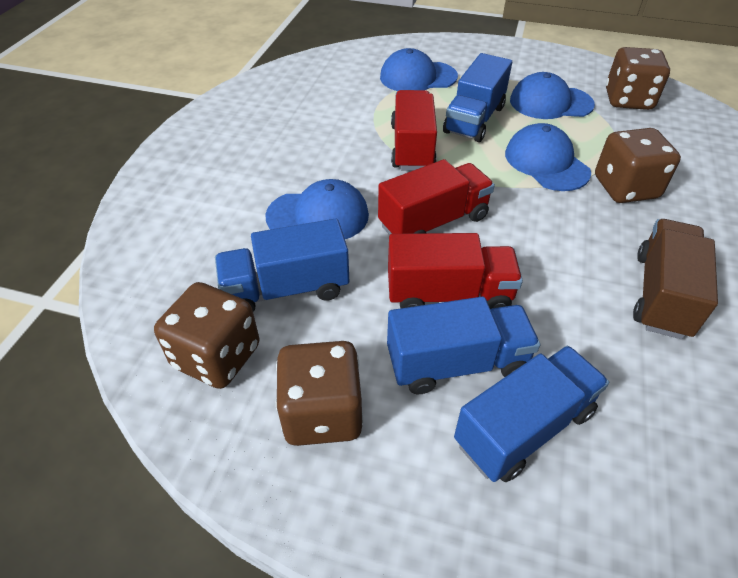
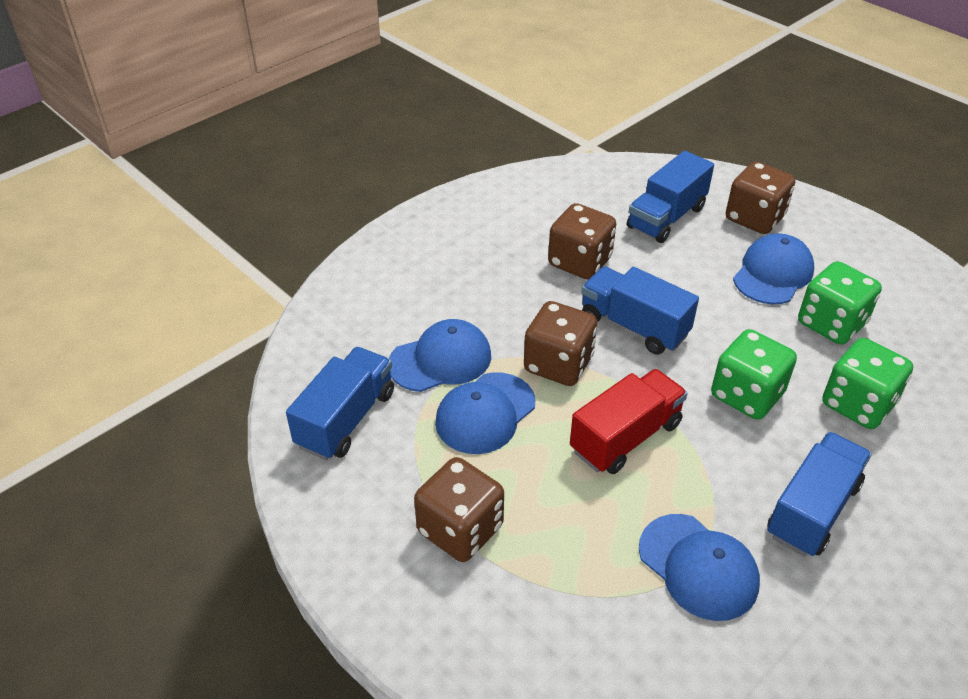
brown truck: [633,219,718,339] = 1 -> none = 0
green dice: none = 0 -> [711,329,797,420] [798,261,882,345] [822,338,913,429] = 3
red truck: [378,159,495,235] [388,233,523,309] [391,90,437,171] = 3 -> [570,369,688,474] = 1

